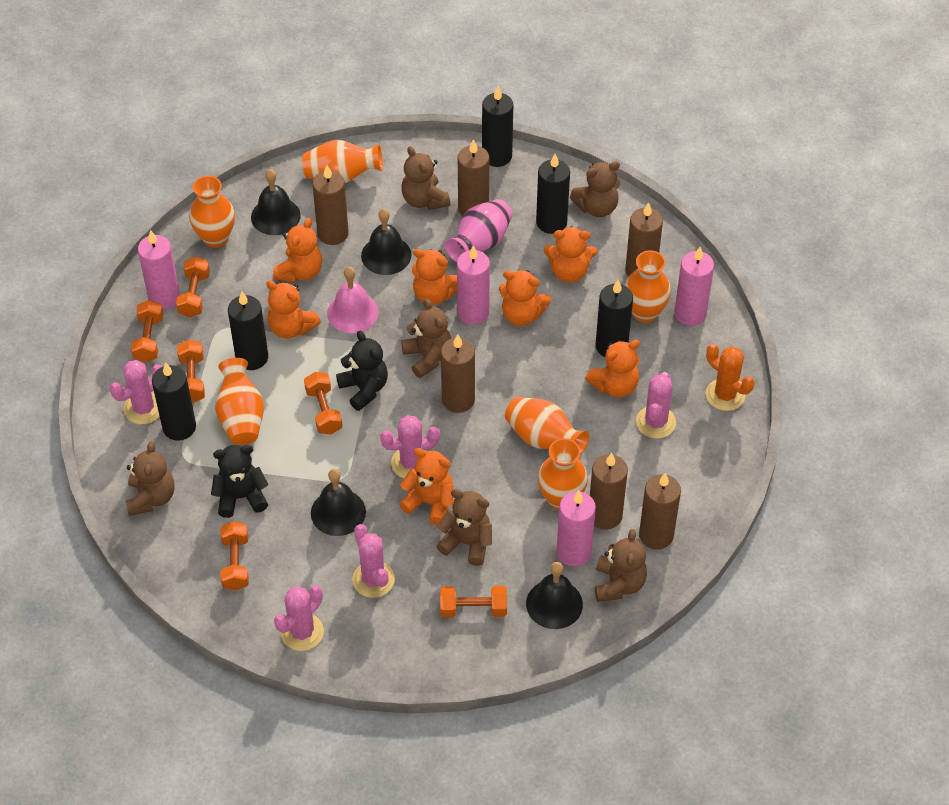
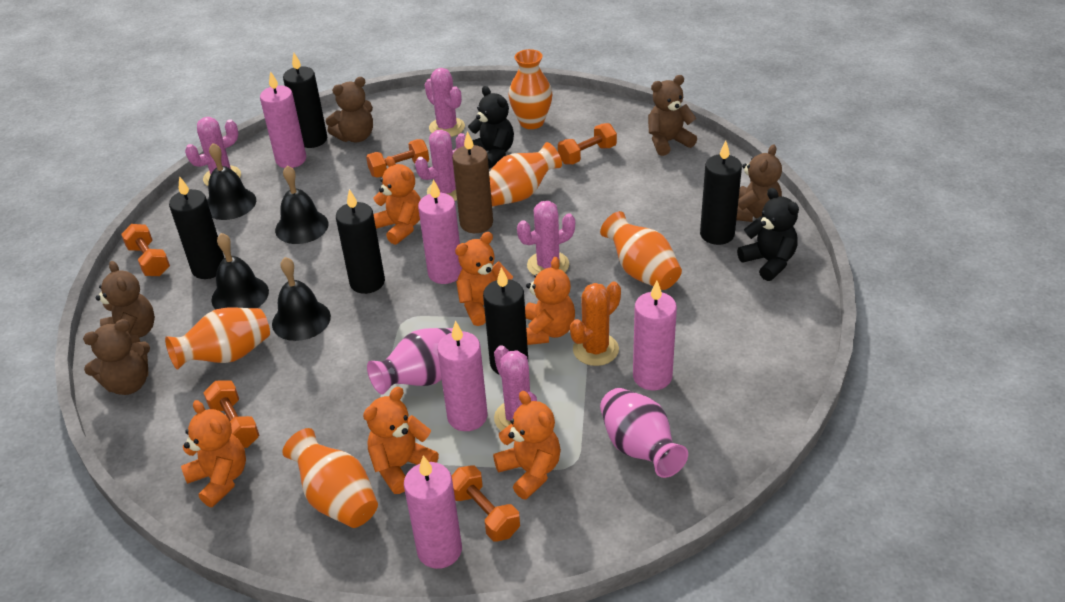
brown candle: [312,165,349,245] [441,334,475,413] [458,139,489,216] [590,453,628,530] [625,202,663,277] [639,473,681,549] = 6 -> [452,131,493,233] = 1
brown teddy bear: [126,441,174,516] [401,146,450,210] [401,299,451,378] [436,489,492,566] [570,161,620,217] [595,529,647,602] = 6 -> [83,319,150,395] [96,261,155,344] [326,77,373,142] [648,75,697,156] [736,144,782,222] = 5
orange dumbbell: [131,300,163,362] [176,257,210,317] [177,340,205,403] [220,521,249,590] [304,372,343,434] [440,586,507,618] = 6 -> [121,224,170,276] [204,381,259,448] [366,139,429,178] [452,466,520,542] [558,123,617,164] = 5
orange teddy bear: [266,280,321,339] [273,218,322,283] [399,448,454,525] [412,249,457,305] [499,270,551,326] [544,226,597,282] [585,340,640,397] = 7 -> [181,400,246,507] [363,387,439,494] [373,156,421,245] [455,232,513,326] [493,391,561,500] [525,257,575,345] = 6
orange vase: [189,176,235,248] [215,358,264,445] [302,140,383,183] [505,397,589,455] [538,438,588,510] [625,250,671,323] = 6 -> [165,308,270,370] [282,428,378,528] [489,142,562,206] [509,49,553,129] [600,211,682,290] = 5
pink bell: [327,267,379,333] = 1 -> none = 0
pink candle: [138,230,180,310] [457,245,490,325] [557,491,596,567] [674,247,714,326] = 4 -> [260,71,306,168] [404,455,462,569] [418,179,462,284] [437,321,488,431] [633,280,677,390] = 5
pink vase: [444,199,512,262] = 1 -> [367,328,453,395] [600,388,688,478] = 2

